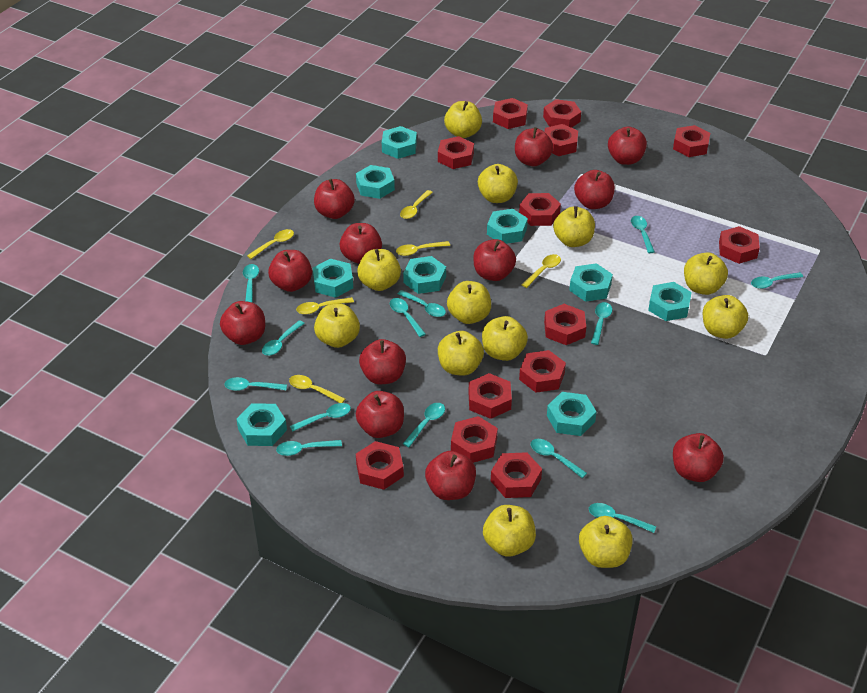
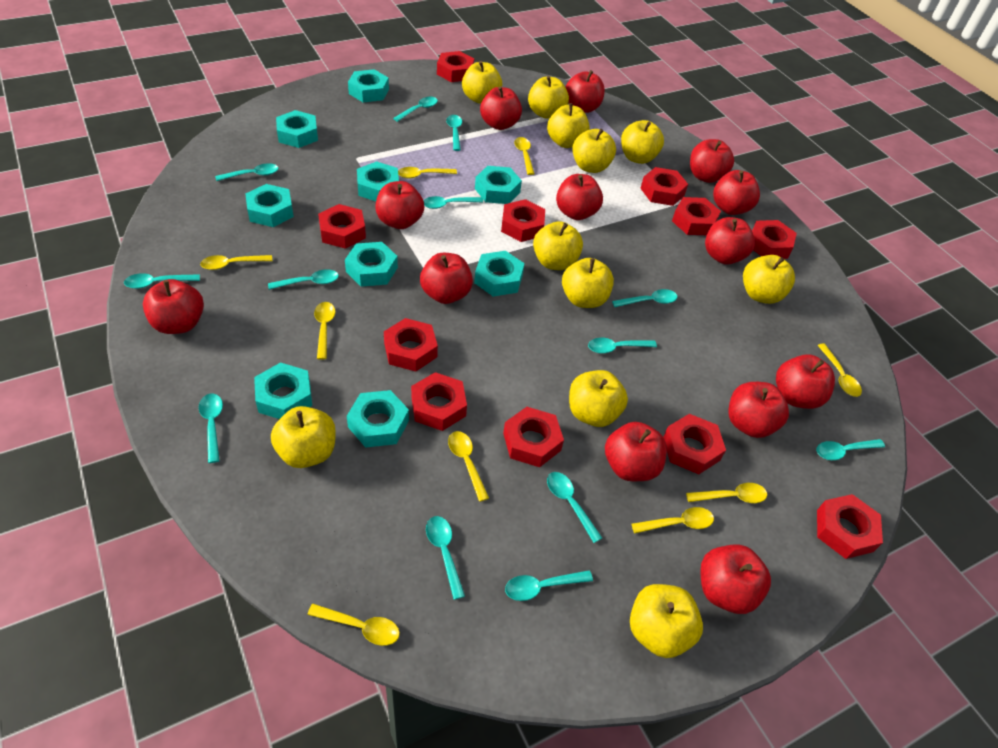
red apple: [220,301,265,345] [268,250,312,292] [314,179,355,219] [340,223,382,264] [356,391,404,438] [359,339,406,384] [425,451,476,500] [473,239,516,281] [515,127,553,166] [574,170,615,209] [608,127,647,165] [673,433,724,482] = 12 -> [143,279,204,334] [376,181,424,229] [420,253,473,304] [480,86,522,130] [556,174,603,220] [565,70,605,113] [605,422,667,481] [690,139,734,183] [700,544,771,614] [705,217,755,264] [713,170,760,215] [728,382,789,438] [776,354,835,409] = 13
red nut: [356,441,404,490] [438,136,474,169] [451,416,498,463] [468,373,512,419] [491,452,542,498] [493,98,528,129] [519,193,561,226] [519,350,566,393] [543,99,581,128] [544,124,578,156] [544,304,586,345] [673,125,710,157] [719,226,760,264] = 13 -> [318,204,366,249] [384,318,438,372] [411,372,467,431] [437,51,474,82] [501,199,545,242] [503,407,564,467] [640,167,688,206] [664,414,726,474] [672,197,721,235] [752,220,797,259] [817,494,883,559] = 11
yellow apple: [314,304,360,348] [357,249,401,291] [438,331,484,376] [444,101,482,138] [447,281,491,324] [478,164,518,203] [482,316,528,361] [483,505,536,557] [553,206,595,247] [579,516,633,568] [684,252,728,295] [702,295,748,339] = 12 -> [271,406,336,468] [462,61,502,104] [528,76,569,119] [533,221,583,270] [547,103,590,148] [562,258,614,308] [569,370,628,427] [572,129,616,173] [621,120,664,164] [630,584,703,658] [743,255,795,304] = 11
yellow spoon: [247,229,294,259] [289,375,345,403] [296,297,354,315] [396,241,450,256] [400,190,433,219] [521,254,561,288] = 6 -> [200,255,272,270] [307,604,400,646] [314,302,335,360] [398,167,457,178] [448,431,489,502] [514,137,535,175] [631,507,714,534] [686,483,767,503] [817,344,862,397] = 9

